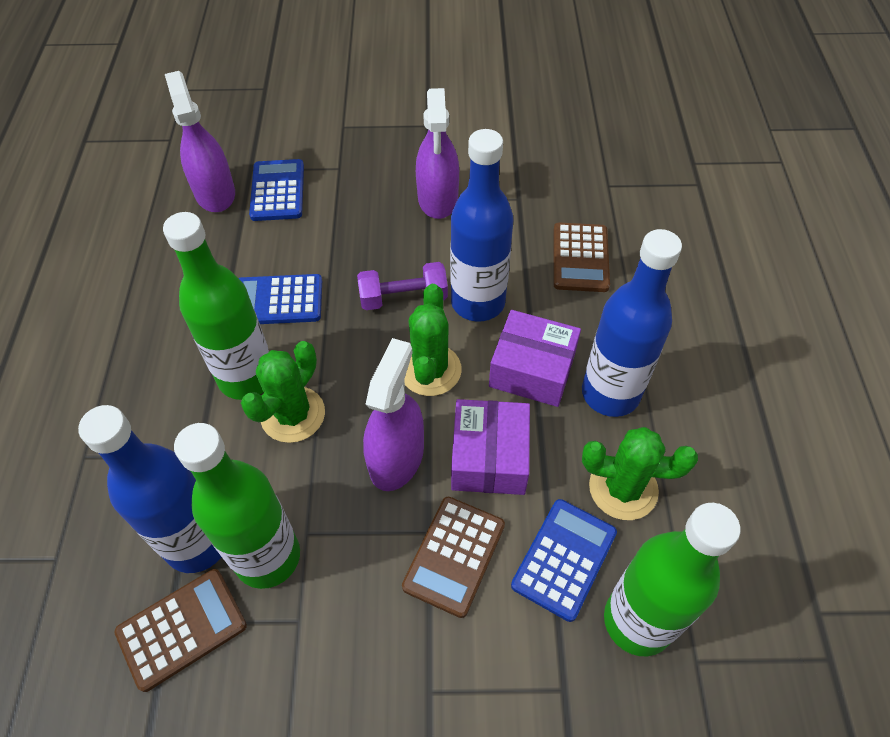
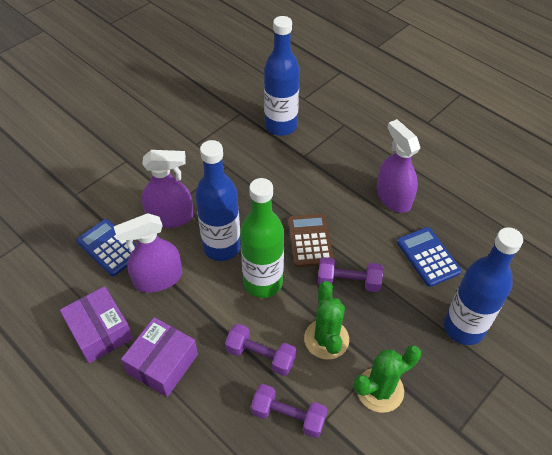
blue calculator: [239,274,322,324] [249,159,304,221] [511,499,617,622] = 3 -> [76,219,136,276] [397,227,462,287] = 2
brown calculator: [114,569,247,692] [402,497,505,618] [554,222,610,292] = 3 -> [288,214,334,267] = 1
green bottle: [163,212,269,400] [174,423,300,589] [604,503,740,656] = 3 -> [240,178,284,298] = 1
green cactus: [241,341,325,443] [405,284,462,396] [582,427,698,520] = 3 -> [304,281,349,359] [354,345,421,413] = 2
purple dumbbell: [357,262,448,310] = 1 -> [225,324,297,376] [251,384,328,438] [317,257,383,292] = 3

